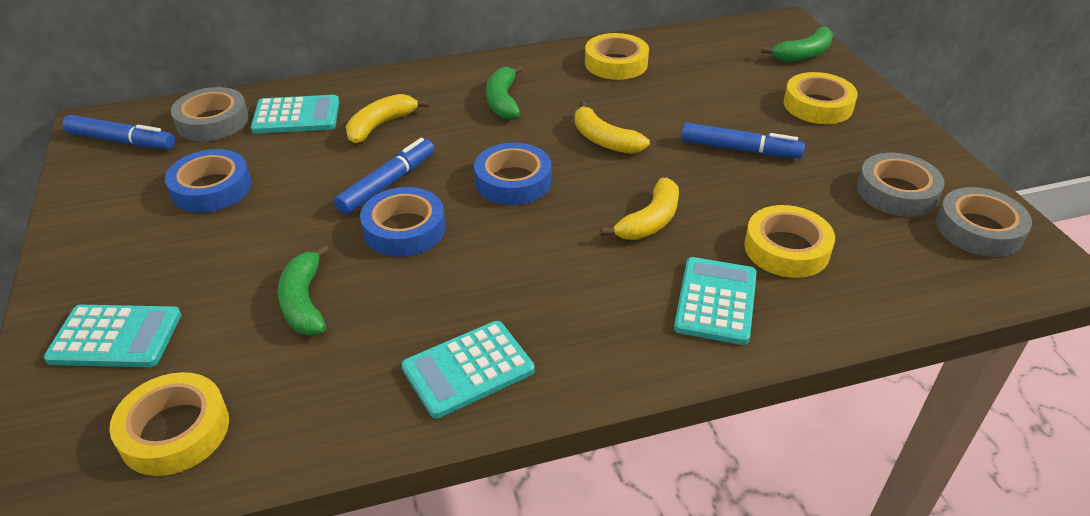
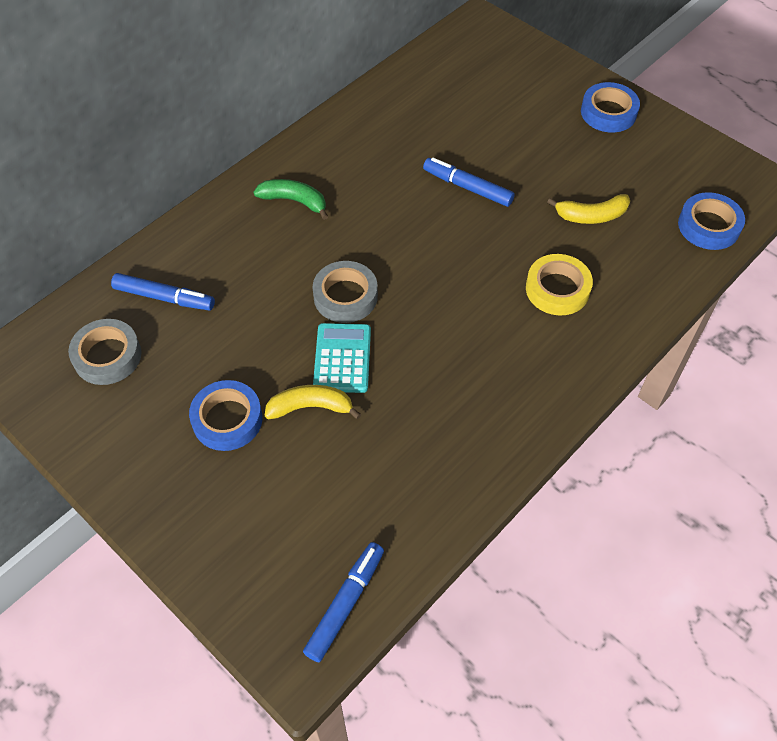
green banana: [278,245,329,336] [486,65,523,120] [761,27,833,62] = 3 -> [253,179,328,220] = 1
grey tape: [171,87,249,141] [857,153,944,217] [936,187,1032,257] = 3 -> [68,319,141,385] [312,261,378,323] = 2
turquoise calculator: [44,305,181,367] [251,95,339,134] [401,321,535,419] [674,257,757,345] = 4 -> [313,323,371,393] = 1
yellow banana: [346,94,429,143] [575,101,650,154] [600,178,679,240] = 3 -> [265,385,361,419] [547,194,630,224] = 2
yellow tape: [109,372,229,476] [585,33,649,80] [744,205,835,278] [783,72,858,124] = 4 -> [526,254,593,315] = 1

